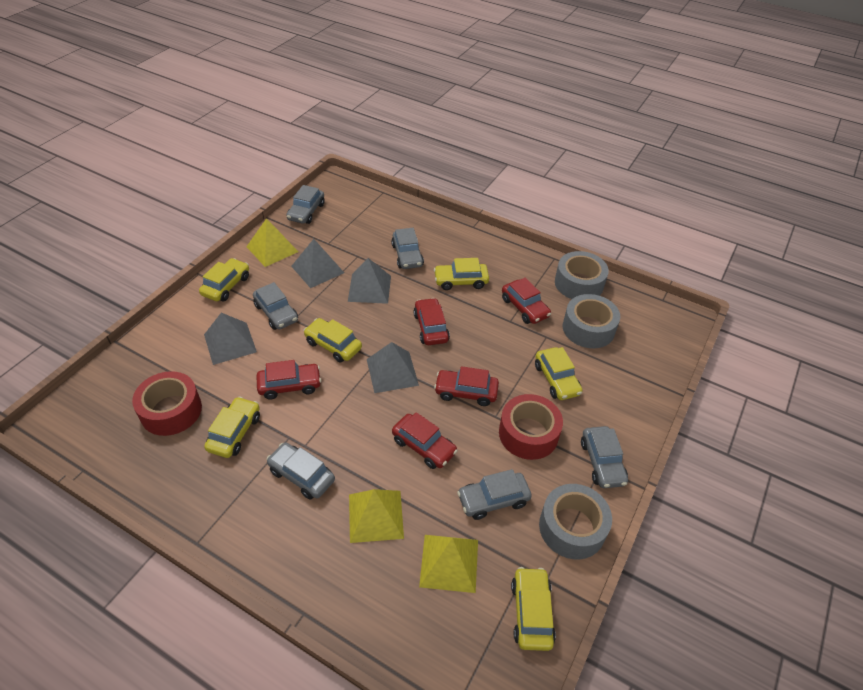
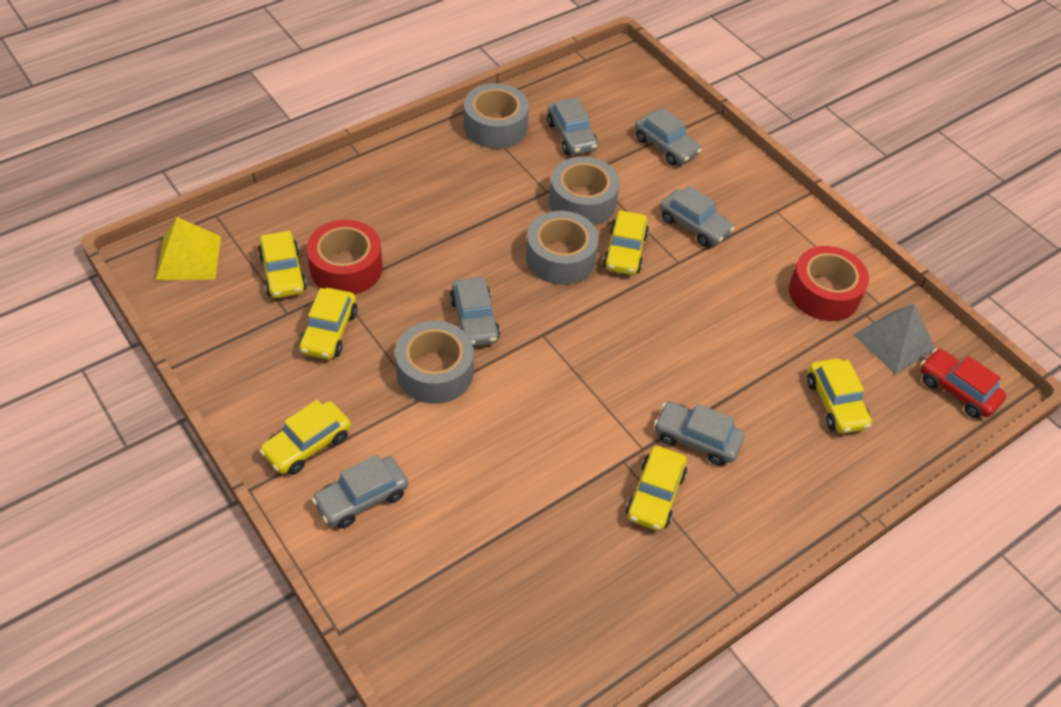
grey pyramid: [204,313,257,365] [291,239,344,288] [348,258,391,304] [367,342,419,393] = 4 -> [854,304,936,374] = 1
grey tape: [539,484,612,559] [555,251,609,299] [563,294,620,348] = 3 -> [395,321,474,404] [464,83,529,149] [526,211,599,285] [549,157,620,226] = 4
red car: [256,360,321,400] [392,412,458,469] [413,298,450,345] [434,366,499,406] [502,278,551,324] = 5 -> [920,349,1006,418] = 1
yellow pyramid: [246,218,298,267] [349,489,404,543] [419,535,478,593] = 3 -> [156,217,221,280] = 1

